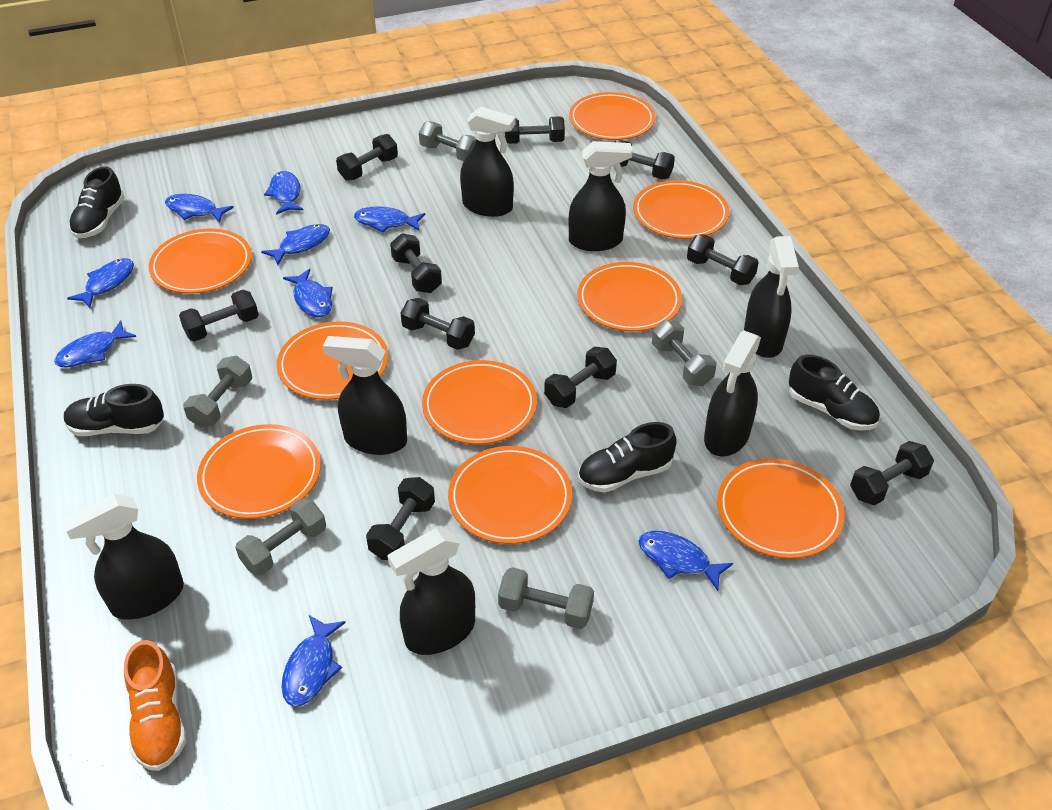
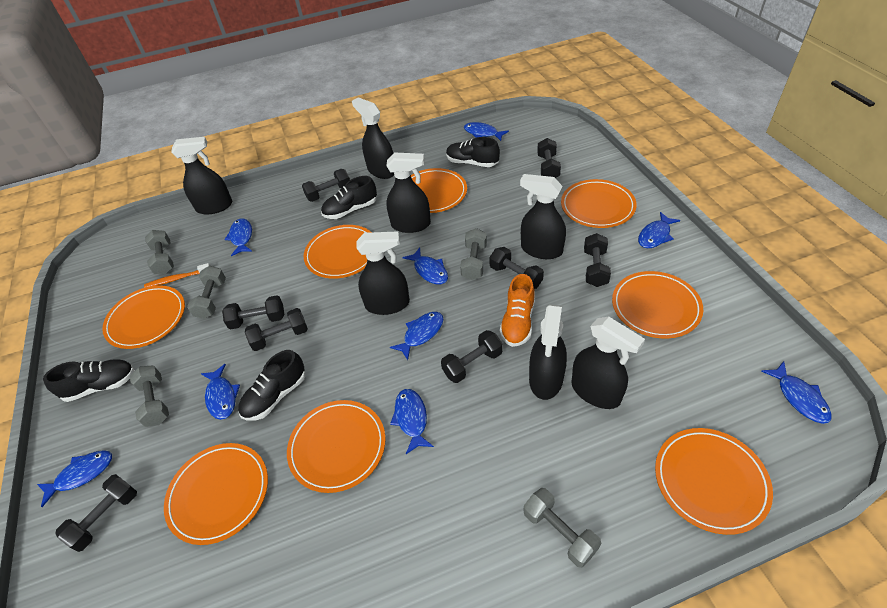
black dumbbell: [179,290,259,341] [336,134,398,181] [366,477,435,560] [390,233,442,293] [400,298,475,350] [505,116,565,144] [544,346,617,408] [615,140,675,179] [687,235,759,285] [850,441,934,505] = 10 -> [55,474,137,552] [222,295,284,330] [245,308,308,351] [302,169,350,202] [441,330,503,383] [489,247,544,289] [537,138,561,178] [584,233,611,287] = 8
orange plate: [149,229,252,294] [197,424,321,519] [277,321,388,400] [422,360,537,444] [448,446,572,544] [569,92,656,140] [577,262,682,331] [633,180,729,239] [717,458,845,559] = 9 -> [102,285,185,349] [164,443,268,545] [287,400,386,493] [304,225,371,279] [411,168,467,213] [561,179,637,228] [612,271,703,339] [655,428,773,535] = 8
orange toothbrush: none = 0 -> [144,263,210,288] = 1

